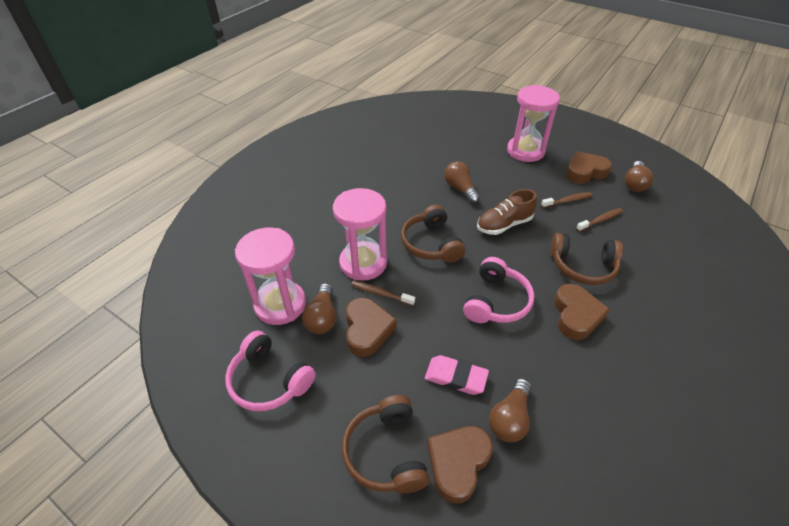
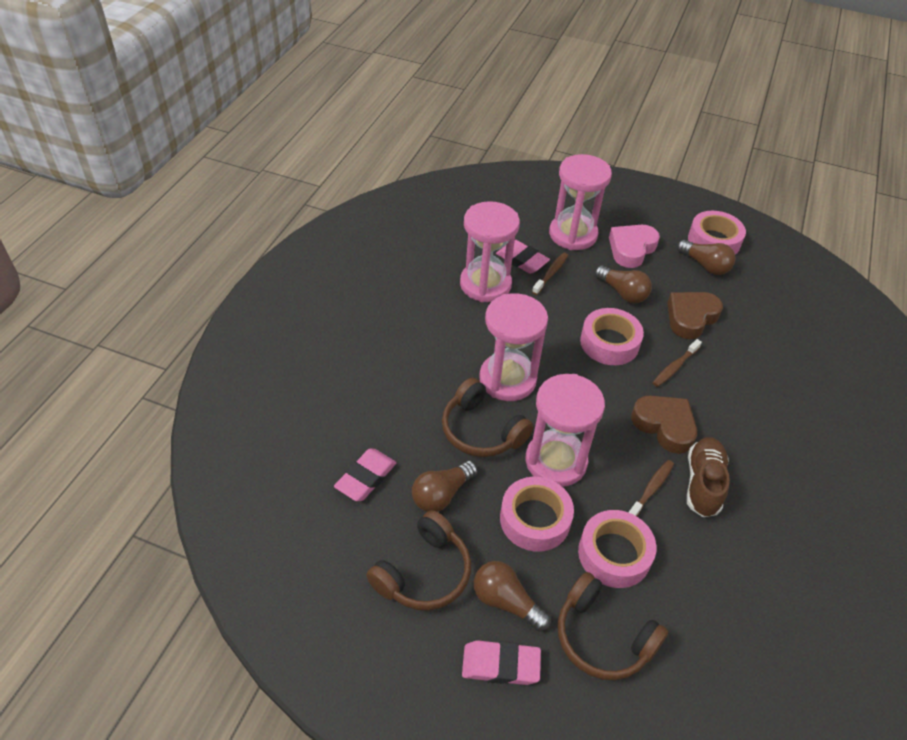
brown heart: [346,298,397,357] [427,426,493,504] [554,284,610,340] [566,151,612,184] = 4 -> [631,396,697,454] [667,292,723,339] = 2
pink eraser: [425,355,489,395] = 1 -> [334,449,396,501] [462,640,541,685] [496,240,550,274] = 3
pink headphones: [225,330,316,411] [463,257,534,323] = 2 -> none = 0
pink heart: none = 0 -> [609,225,660,268] = 1
pink hourglass: [235,228,306,325] [333,188,387,281] [507,85,560,162] = 3 -> [460,201,520,302] [479,294,548,401] [525,374,605,487] [549,154,612,250] = 4
pink tape: none = 0 -> [500,477,574,552] [578,510,656,588] [580,308,644,365] [688,211,746,255] = 4

